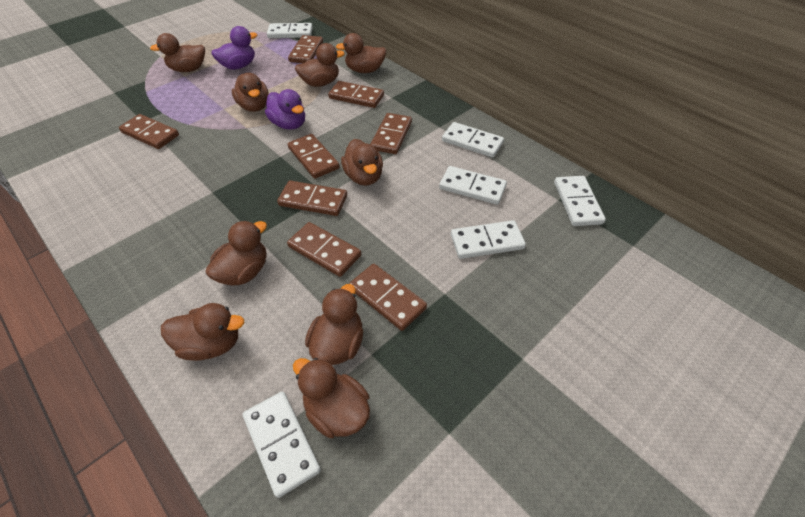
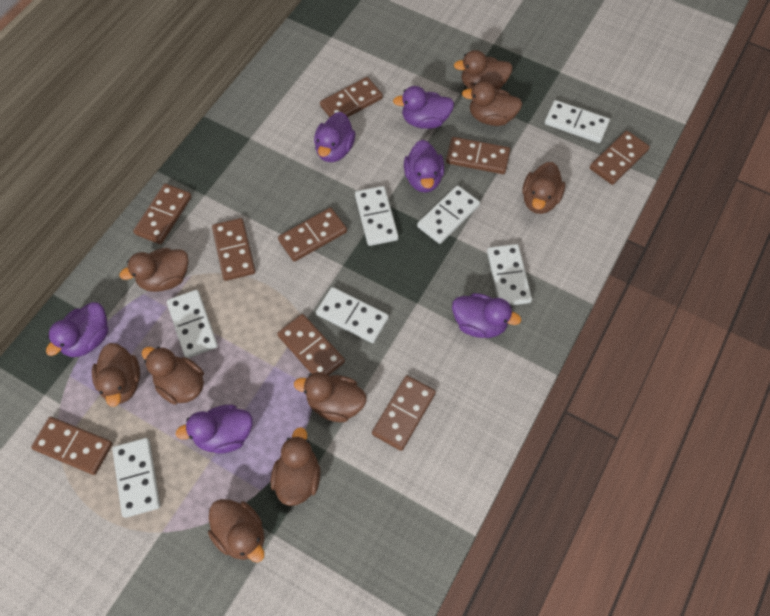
brown domino: [119,114,179,149] [277,180,347,216] [287,222,361,277] [288,35,323,63] [288,134,340,179] [328,81,384,108] [349,264,427,331] [370,113,412,154] = 8 -> [31,417,112,475] [133,184,192,244] [212,218,255,281] [277,314,345,376] [278,208,347,262] [320,77,383,117] [372,375,436,451] [446,137,510,174] [590,131,650,185] = 9
purple duck: [211,26,257,70] [265,89,305,130] = 2 -> [46,302,108,357] [176,405,253,453] [314,112,355,162] [393,86,454,129] [404,140,444,193] [452,293,521,338] = 6
white domino: [243,392,321,498] [267,23,313,38] [439,166,507,205] [442,122,504,158] [451,220,526,259] [554,176,606,226] = 6 -> [112,438,160,518] [167,290,218,358] [316,287,389,343] [355,186,398,246] [417,185,480,244] [487,244,532,305] [545,100,610,143] = 7

